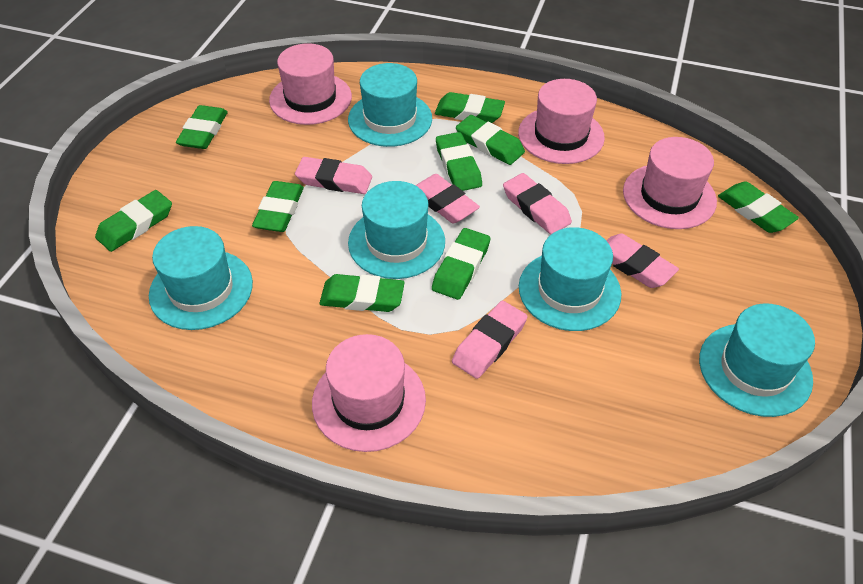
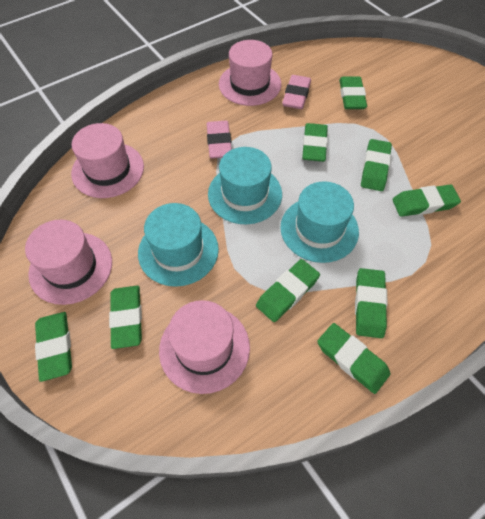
pink eraser: [295,157,372,194] [415,174,480,223] [452,301,527,379] [503,173,572,234] [606,233,679,288] = 5 -> [207,121,232,158] [282,75,311,109] = 2
turquoise hat: [149,226,253,330] [348,63,432,147] [348,181,445,279] [519,227,621,331] [699,303,815,417] = 5 -> [138,203,219,287] [208,147,282,224] [280,181,359,263] = 3

